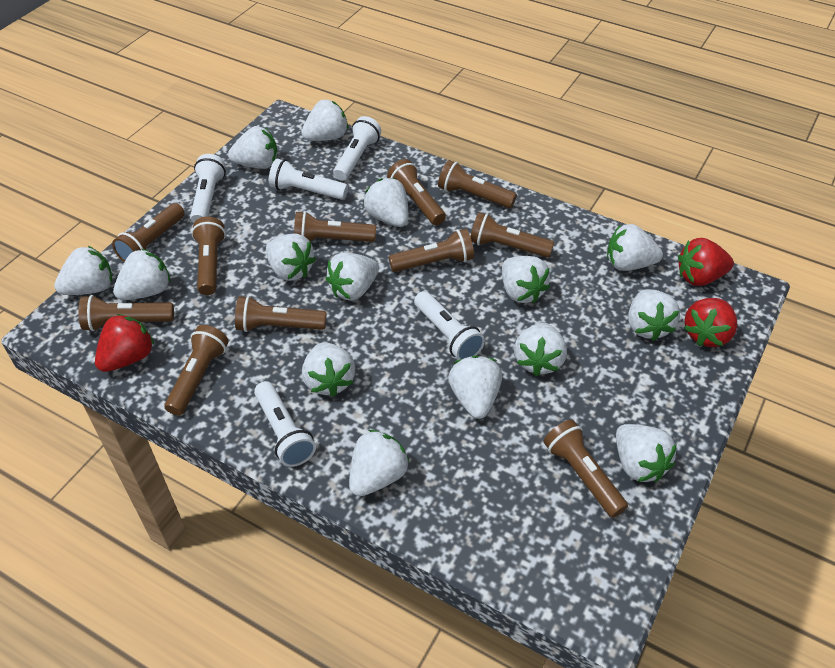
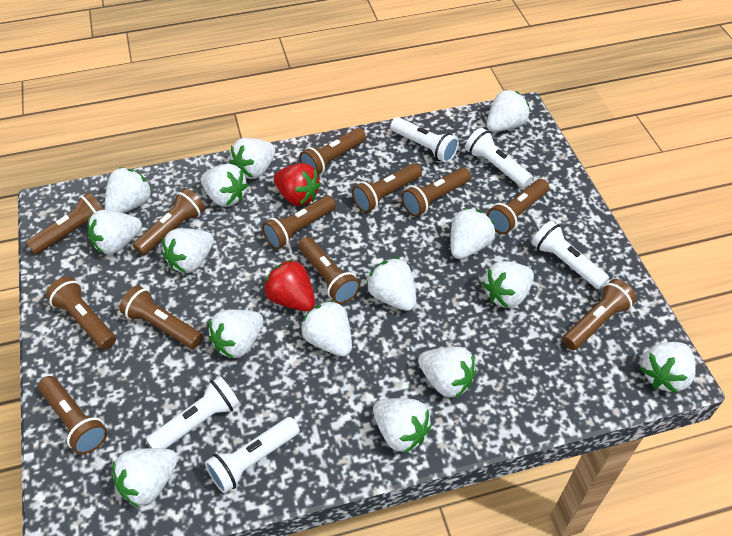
brown flashlight: [78,295,174,331] [112,203,185,262] [164,325,229,416] [191,217,226,295] [235,296,326,332] [294,211,376,242] [387,159,446,225] [389,229,474,272] [438,160,517,208] [470,212,554,258] [543,420,628,518] = 11 -> [26,192,104,255] [38,376,108,454] [46,276,116,350] [119,286,203,349] [133,188,205,256] [262,195,336,250] [298,237,360,304] [299,128,366,175] [352,163,422,213] [401,167,471,217] [487,179,549,234] [562,279,637,350] = 12
red strawberry: [95,314,154,372] [678,238,734,286] [684,298,737,347] = 3 -> [264,259,315,311] [273,163,321,206] = 2

